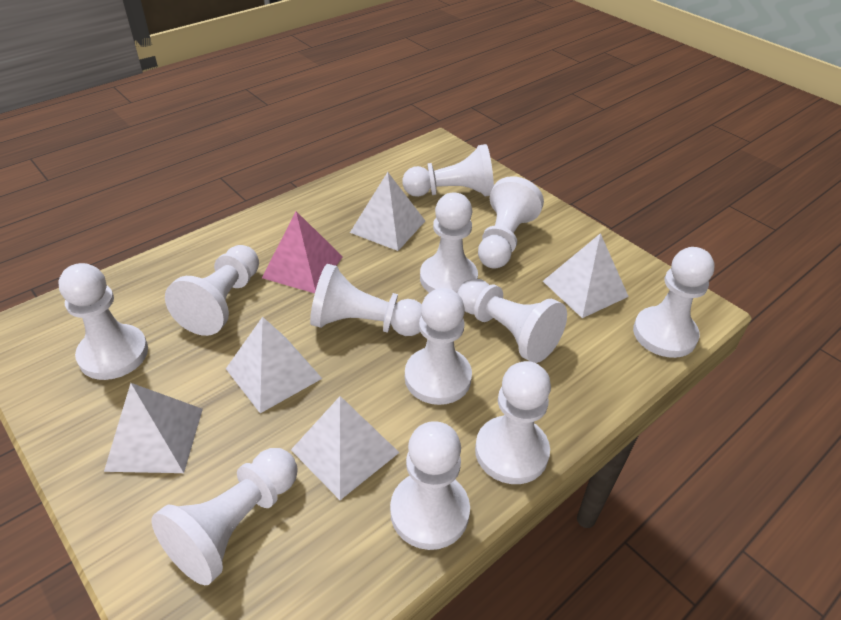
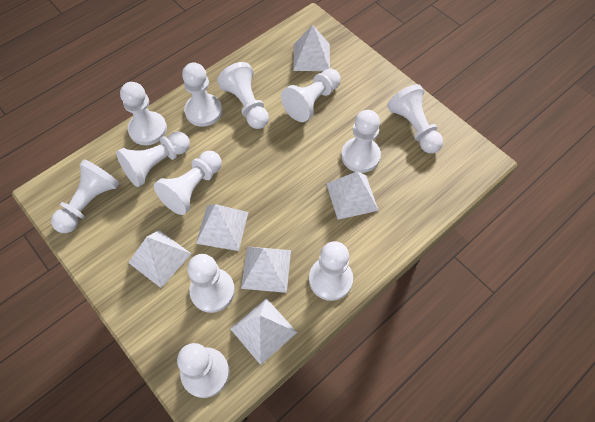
pink pyramid: [262,211,343,293] = 1 -> none = 0
white pyramid: [104,383,203,473] [226,317,322,413] [291,396,400,500] [350,172,425,251] [543,233,629,318] = 5 -> [128,230,191,288] [196,204,248,251] [230,298,297,365] [241,247,291,293] [293,25,330,71] [326,171,379,220] = 6

